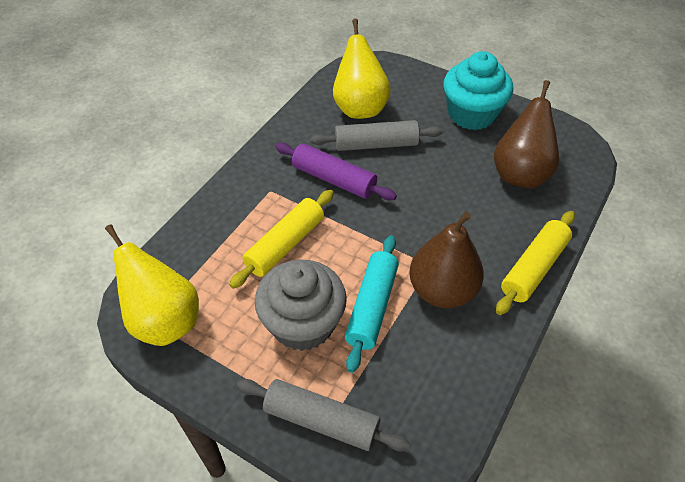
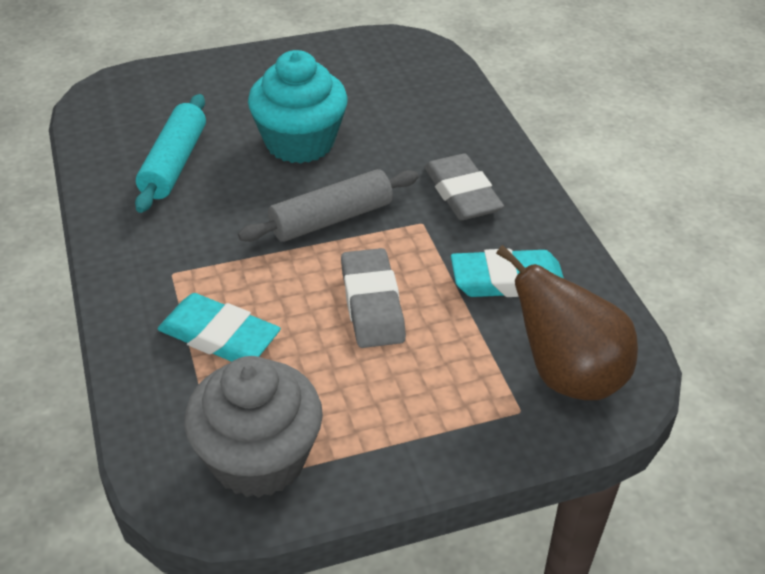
brown pear: [409,211,484,308] [494,80,559,188] = 2 -> [496,245,638,400] = 1
grey eraser: none = 0 -> [341,248,406,348] [424,154,504,220] = 2
grey rolling pin: [237,379,411,452] [310,120,443,151] = 2 -> [238,169,418,242] = 1
purple rolling pin: [275,143,397,200] = 1 -> none = 0
turquoise eraser: none = 0 -> [158,293,281,362] [451,249,564,297] = 2
yellow pear: [105,224,199,346] [333,19,391,119] = 2 -> none = 0
yellow rolling pin: [229,190,334,289] [496,211,575,315] = 2 -> none = 0

